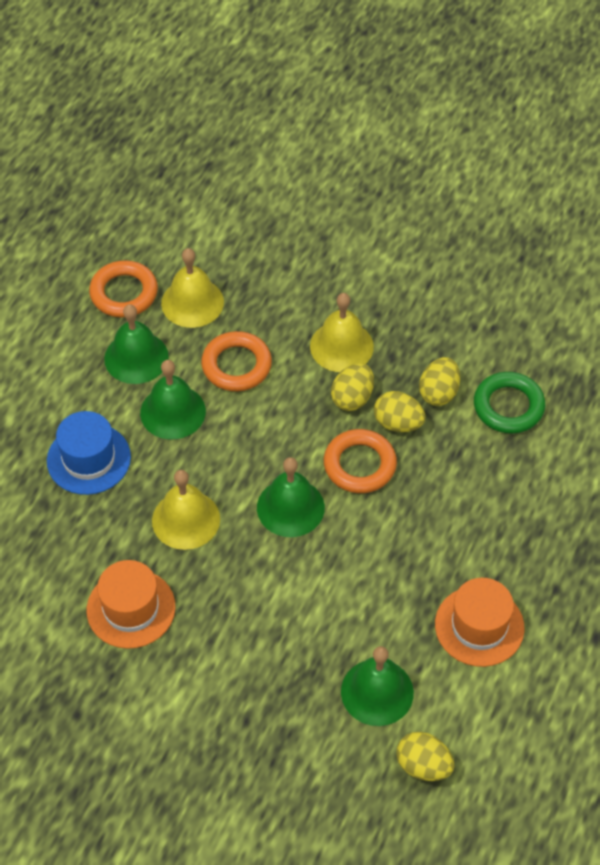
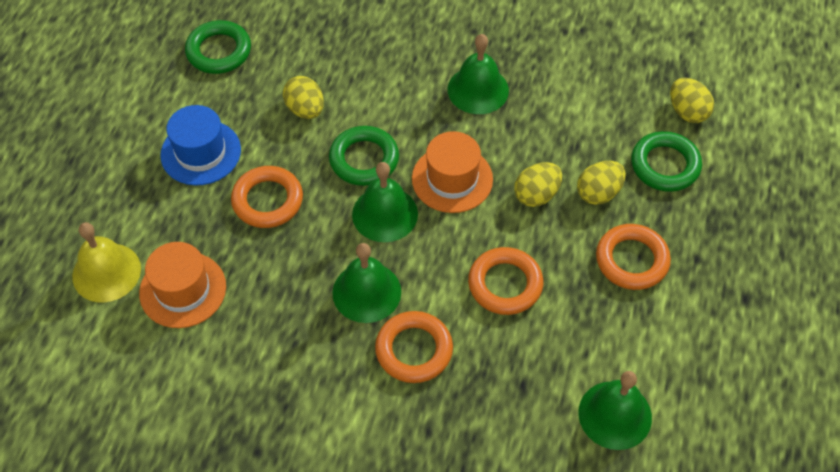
green ring: [474,372,545,434] = 1 -> [185,20,251,74] [329,126,399,186] [631,131,702,192] = 3
orange ring: [89,260,158,317] [201,331,272,391] [324,429,397,493] = 3 -> [231,166,303,228] [375,311,453,383] [468,247,543,315] [596,224,671,290] = 4
yellow bell: [152,470,220,550] [161,248,224,328] [310,293,374,372] = 3 -> [72,222,141,303] = 1

